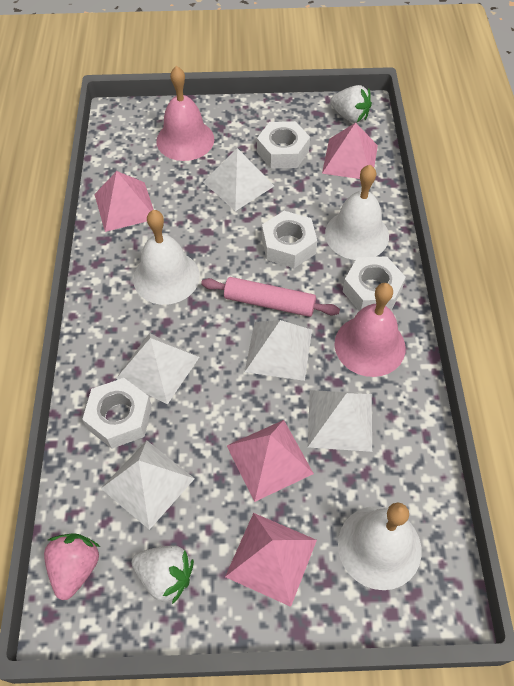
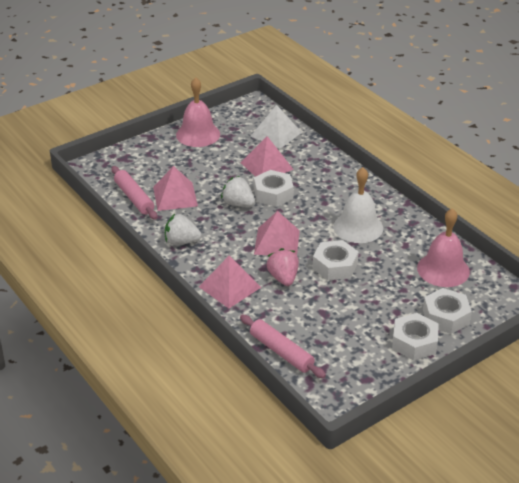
pink rolling pin: [201,277,340,317] = 1 -> [112,166,157,220] [240,315,326,378] = 2
white bell: [133,210,200,305] [325,165,389,260] [338,503,421,590] = 3 -> [334,167,383,243] = 1
white pyramid: [101,440,195,530] [116,333,199,405] [203,148,274,211] [245,320,312,381] [308,390,372,452] = 5 -> [251,105,302,149] = 1

